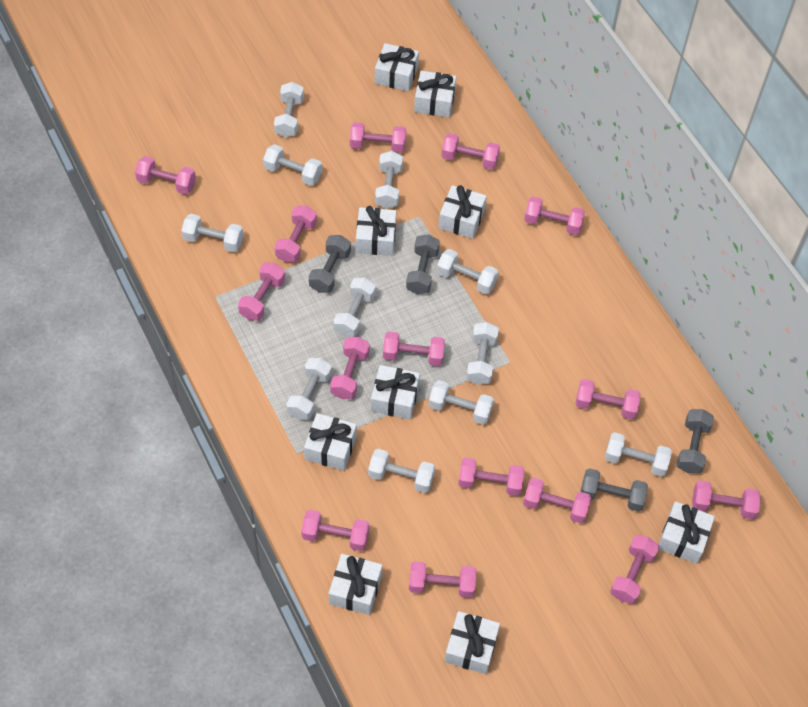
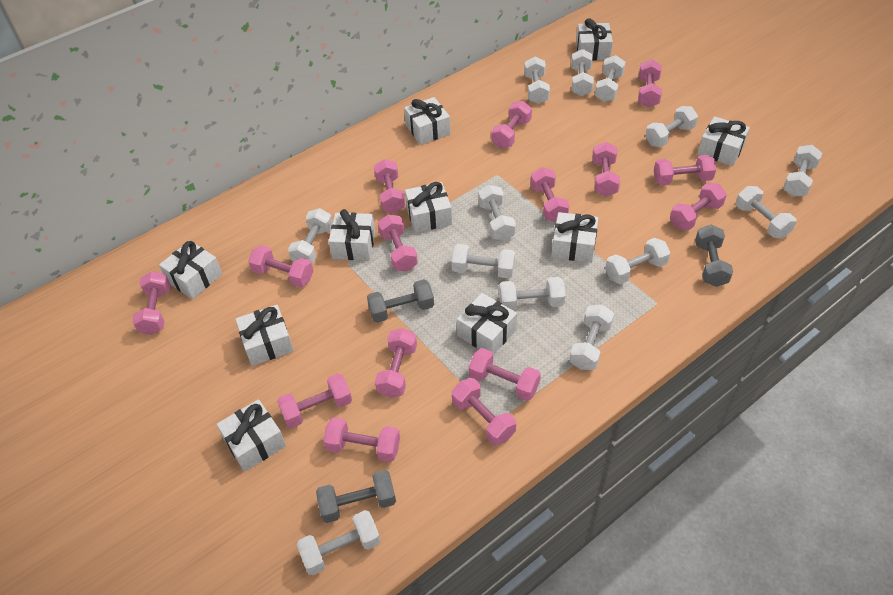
grey dumbbell: [309,235,351,293] [406,234,440,294] [581,468,648,512] [677,409,714,473] = 4 -> [316,470,396,523] [367,279,434,323] [695,225,733,287] = 3
white dumbbell: [181,214,243,252] [263,144,322,186] [274,82,304,138] [286,358,332,420] [333,278,376,337] [368,449,435,493] [375,151,403,209] [429,380,494,425] [437,249,498,294] [466,322,499,385] [605,432,672,477] = 11 -> [288,208,333,264] [297,510,381,575] [451,244,515,279] [478,185,516,241] [499,277,566,311] [524,57,550,104] [569,305,614,370] [571,49,594,96] [595,55,625,102] [605,238,670,284] [645,106,698,147] [736,186,797,238] [783,145,822,197] = 13
white gift: [304,413,357,471] [329,554,383,615] [356,206,396,256] [371,365,420,420] [375,43,419,92] [414,71,456,117] [439,185,487,239] [444,611,500,674] [659,501,715,564] = 9 -> [159,240,222,299] [216,399,286,472] [235,305,294,366] [328,209,375,260] [404,97,451,145] [405,182,452,233] [457,293,517,355] [552,212,598,263] [576,18,613,60] [698,116,750,166] = 10

